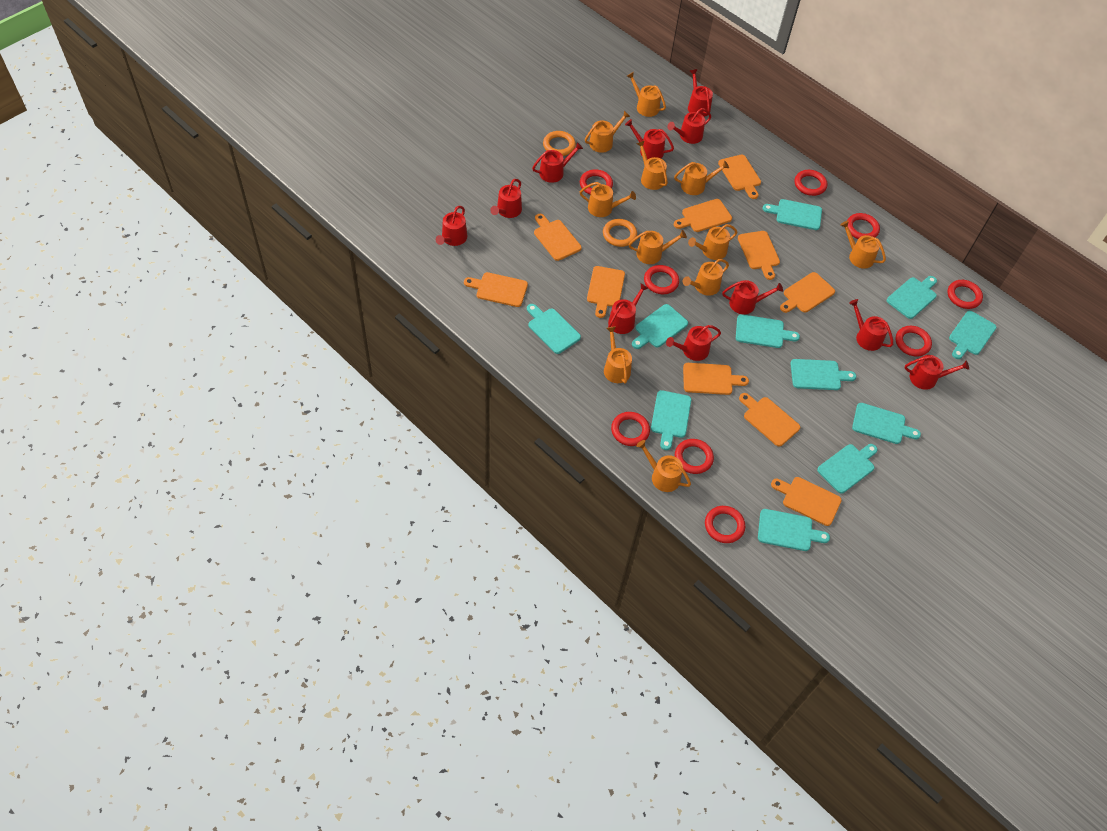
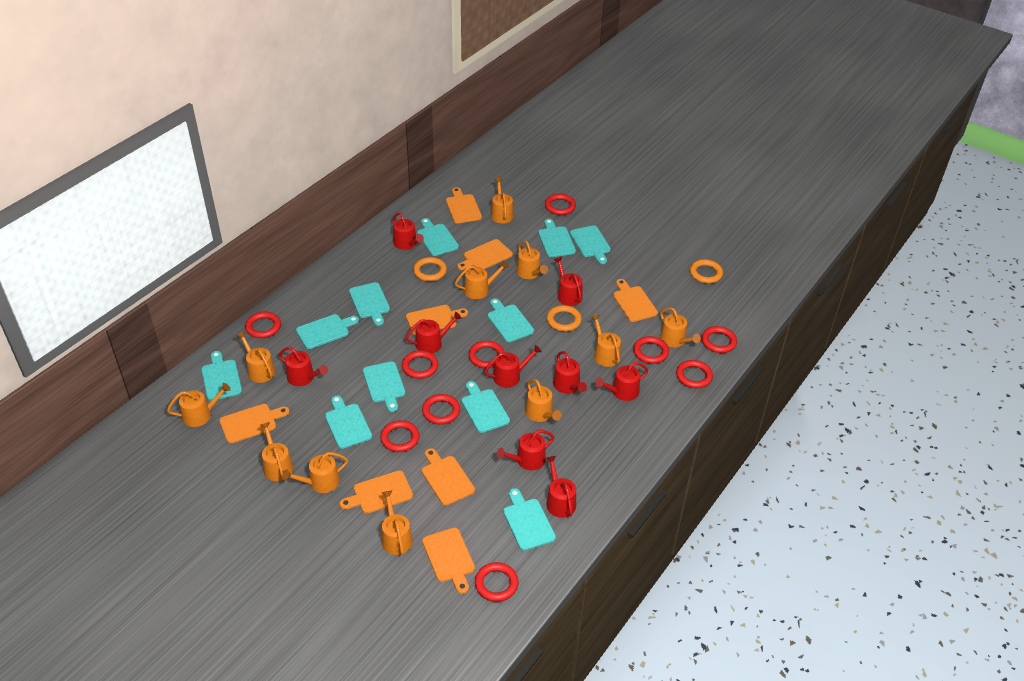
orange cutting board: [464,272,528,307] [534,214,582,261] [587,266,625,318] [674,199,732,232] [683,363,749,395] [718,155,761,199] [738,231,780,280] [739,393,800,447] [771,477,842,526] [780,272,835,313] = 10 -> [220,404,289,443] [340,470,413,514] [406,305,468,336] [422,448,475,505] [422,527,475,594] [446,187,482,224] [457,239,513,270] [613,279,658,322] = 8
orange ring: [543,131,576,156] [603,219,637,247] = 2 -> [413,257,447,281] [547,305,582,332] [690,259,723,284] = 3
red ring: [580,169,613,195] [611,412,650,446] [644,265,679,294] [675,439,714,474] [705,506,745,543] [795,170,827,196] [847,213,880,239] [895,326,932,357] [947,280,983,309] = 9 -> [245,312,281,338] [380,420,420,452] [402,350,439,379] [422,394,460,425] [469,341,505,369] [475,562,519,602] [545,194,576,215] [633,336,669,364] [676,360,713,389] [701,326,737,353] = 10
red watering can: [436,206,467,246] [490,179,522,218] [532,142,583,183] [608,284,648,334] [625,119,674,159] [666,325,721,361] [667,108,711,144] [688,69,713,117] [722,280,783,315] [849,299,893,351] [904,355,969,390] = 11 -> [279,347,328,386] [393,213,424,250] [406,312,462,353] [484,345,542,388] [497,430,555,470] [546,456,576,518] [553,351,587,393] [554,257,582,306] [595,362,648,401] = 9

